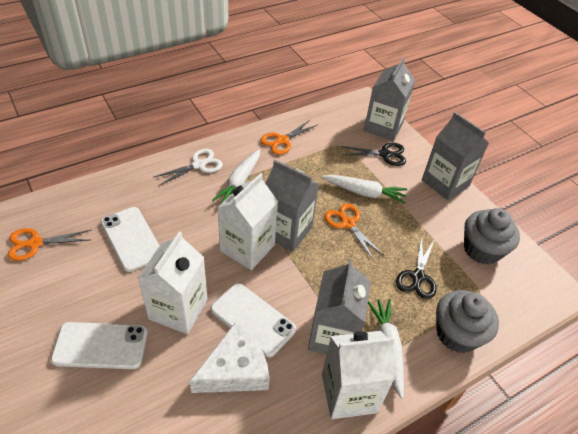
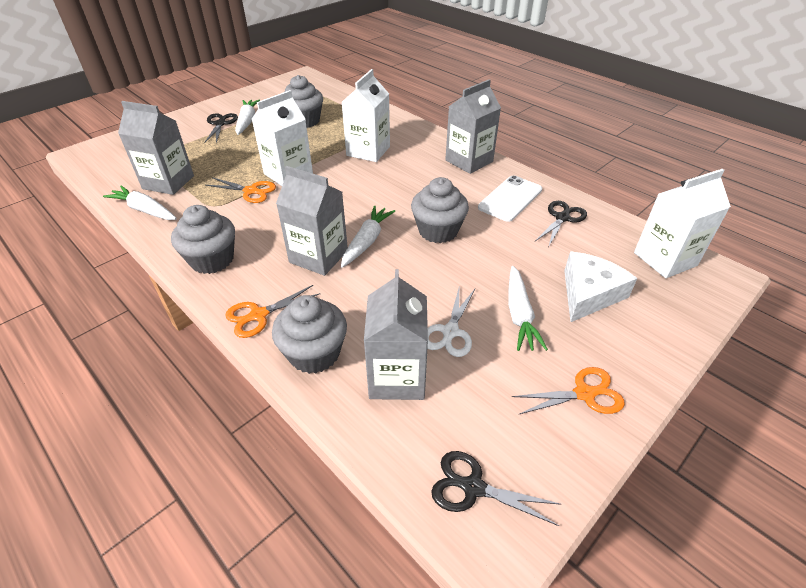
black scissors: [341,143,406,166] [396,235,437,299] = 2 -> [204,113,238,143] [431,451,562,526] [535,201,587,247] = 3
grey cupcake: [436,290,499,353] [464,208,520,265] = 2 -> [171,205,235,274] [272,295,347,374] [285,75,323,128] [411,177,469,243] = 4
white carrot: [212,149,260,203] [322,175,407,204] [368,299,404,399] = 3 -> [103,186,177,220] [235,100,260,135] [341,206,395,268] [508,266,548,351] = 4
white phone: [51,322,148,369] [101,207,160,272] [210,283,296,357] = 3 -> [478,175,542,222] = 1

